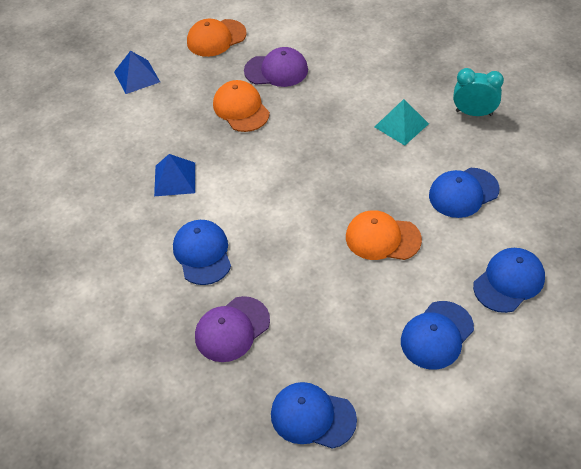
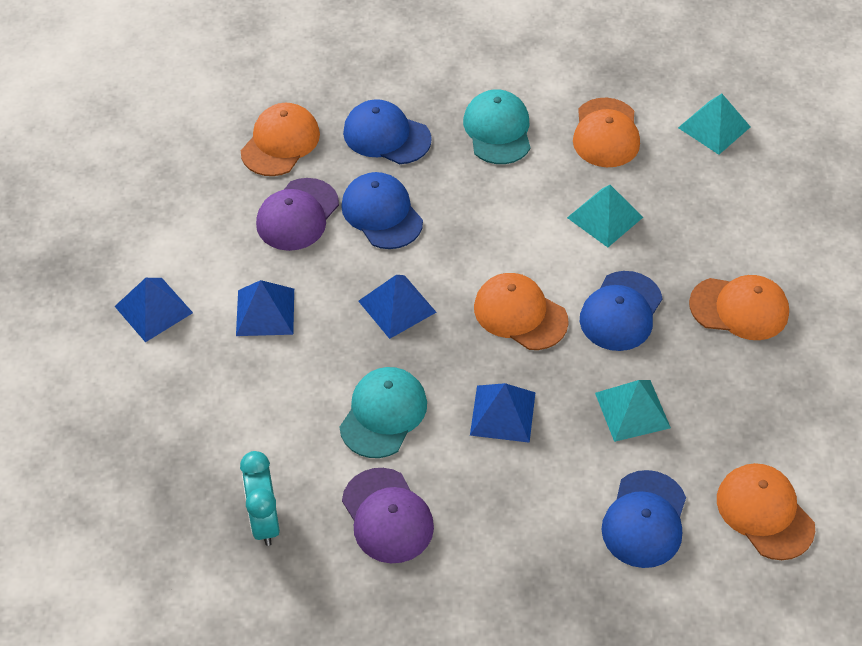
blue cap: [173,220,231,285] [271,382,357,449] [401,301,474,370] [429,168,500,218] [473,248,545,313] = 5 -> [341,172,423,249] [343,99,432,164] [580,271,663,351] [601,470,686,568] = 4
blue pyramid: [114,51,160,94] [154,154,195,196] = 2 -> [114,278,193,342] [236,280,294,336] [358,275,436,339] [470,383,536,443] = 4
orange cap: [187,19,247,57] [213,80,270,132] [346,210,422,260] = 3 -> [241,103,320,176] [474,273,569,350] [573,98,640,167] [689,275,789,340] [717,463,815,560] = 5
turquoise cap: none = 0 -> [339,367,427,458] [463,89,531,164] = 2
turquoise pyramid: [375,99,429,145] = 1 -> [567,185,643,247] [595,380,671,442] [678,94,751,155] = 3

